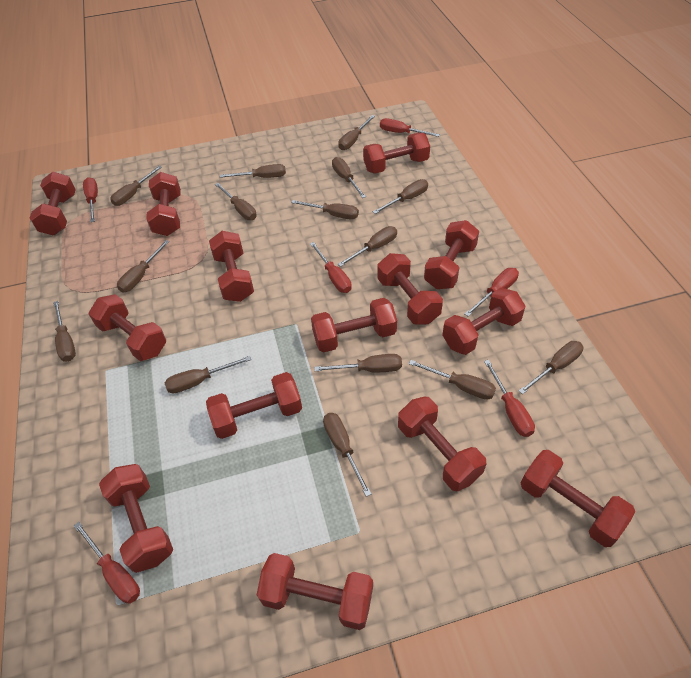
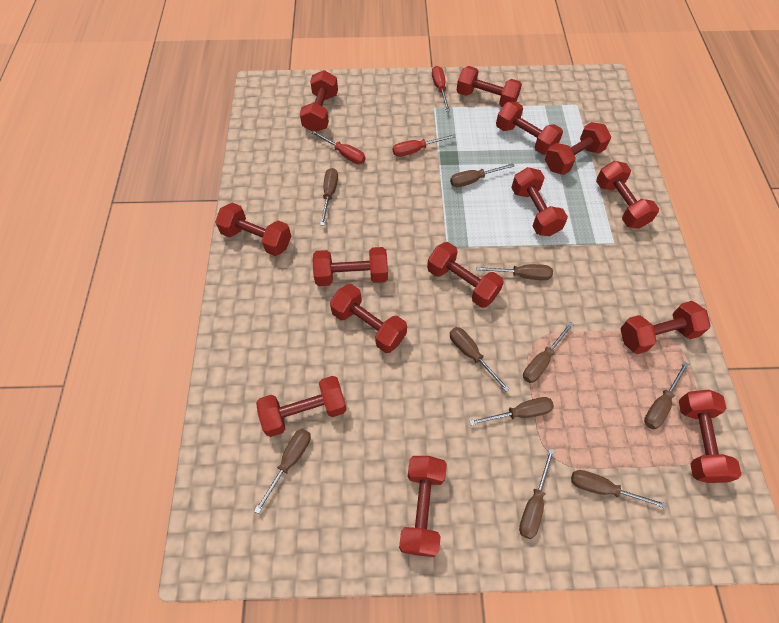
brown screwdriver: [53,301,76,362] [110,166,162,206] [117,240,169,293] [165,356,251,393] [215,183,257,220] [220,164,286,178] [291,200,359,220] [314,354,402,372] [323,413,371,497] [332,157,366,198] [338,115,375,150] [338,226,397,267] [373,179,428,214] [409,360,496,400] [519,341,583,394] = 15 -> [254,429,311,514] [320,168,338,225] [450,163,515,187] [450,327,510,392] [469,397,554,426] [476,264,553,280] [519,449,555,539] [523,322,574,383] [571,470,666,509] [644,361,689,430] = 10
red screwdriver: [74,522,140,604] [83,177,98,222] [310,242,352,293] [380,118,440,137] [465,268,519,316] [484,360,535,437] = 6 -> [311,131,366,164] [393,134,456,157] [432,66,450,111] = 3

